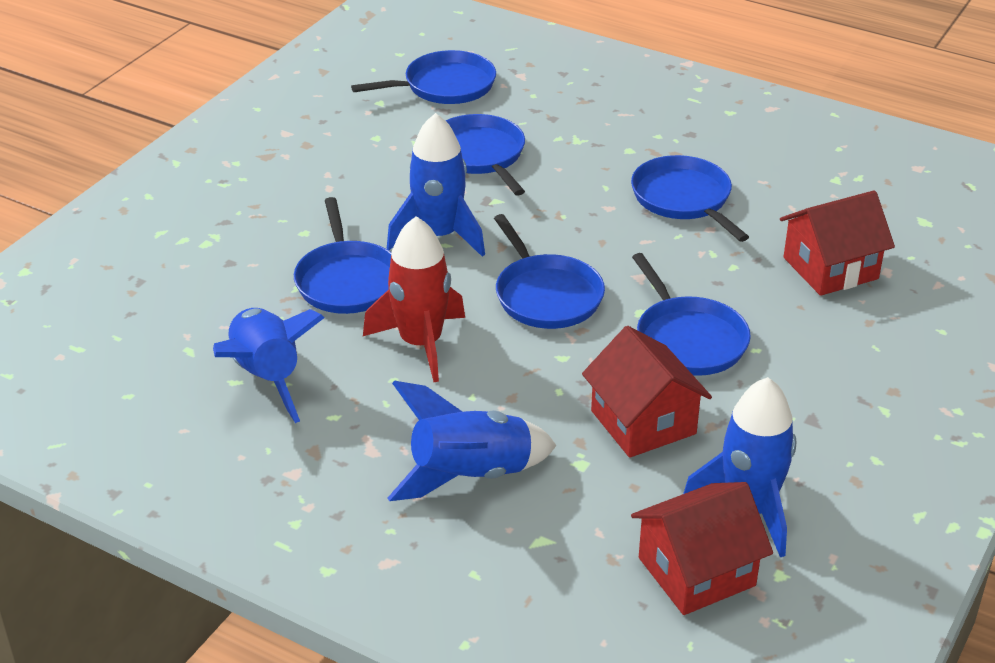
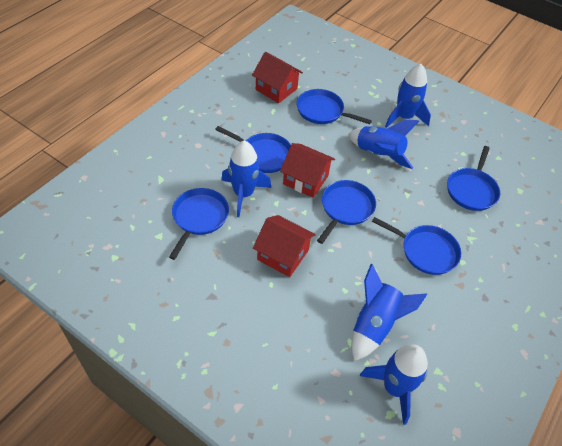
blue rocket: [213,308,325,423] [387,113,485,257] [387,381,557,501] [683,377,796,557] = 4 -> [221,141,271,217] [348,120,419,169] [351,264,427,361] [360,345,428,425] [385,64,431,128] = 5
red rocket: [363,216,465,382] = 1 -> none = 0

